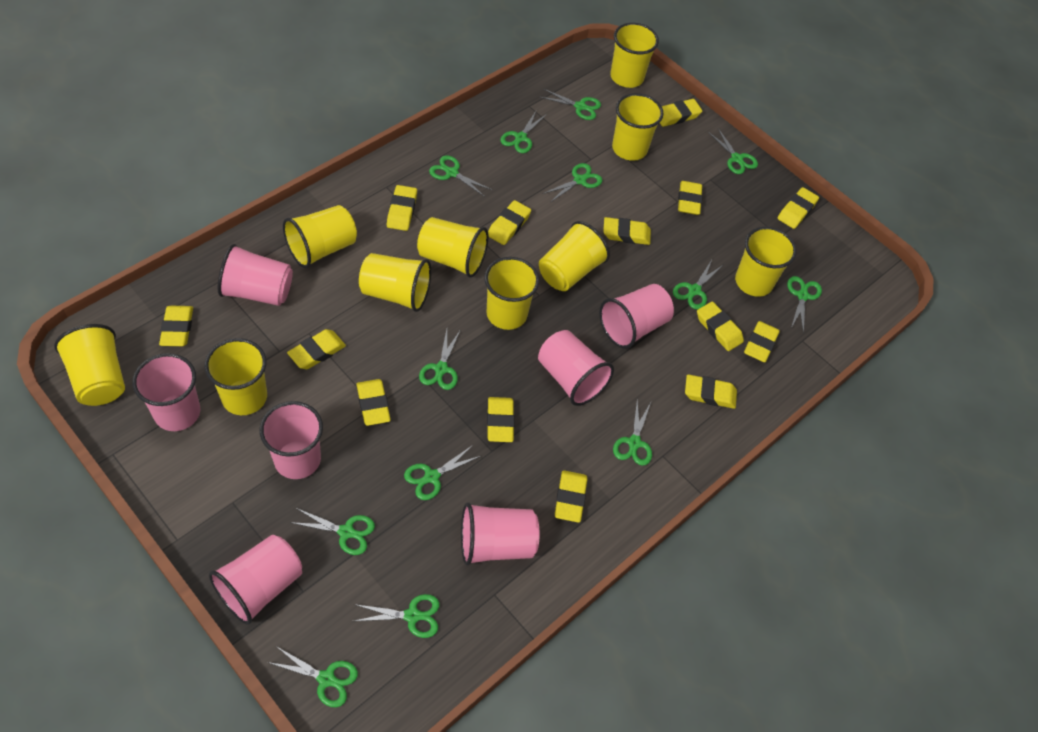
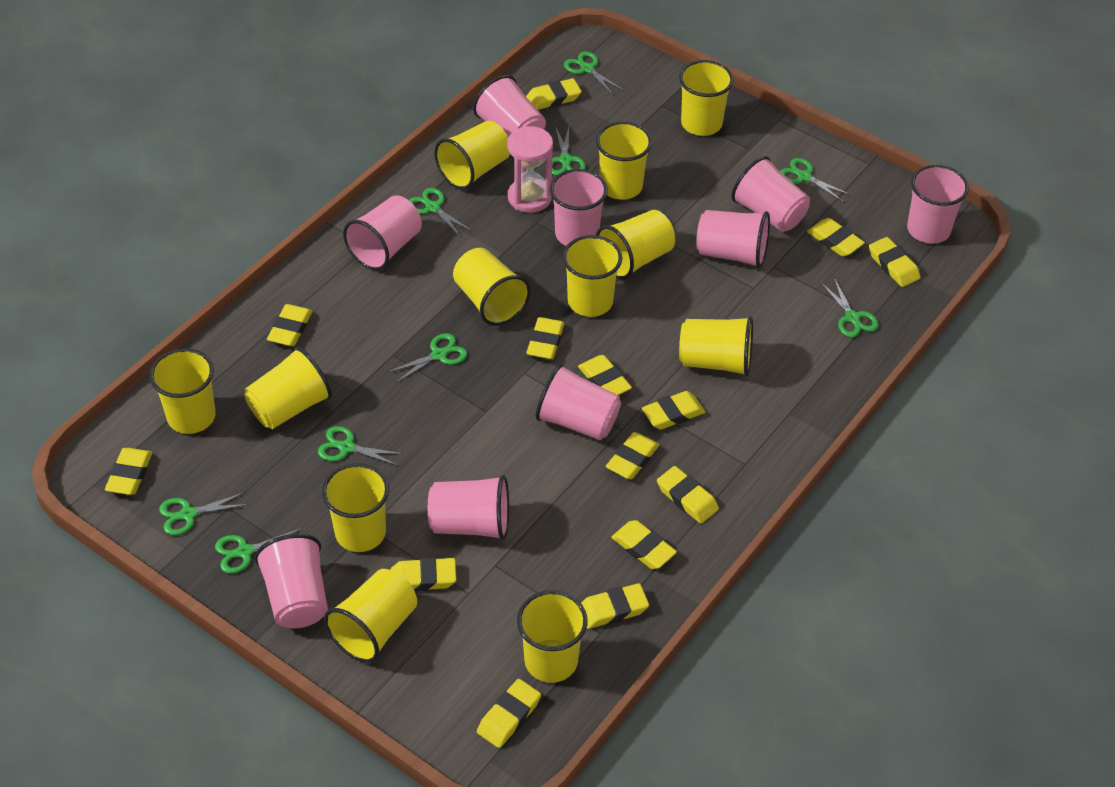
green scissors: [267,646,358,707] [290,508,375,555] [354,594,440,638] [404,445,481,500] [419,329,461,390] [429,155,492,197] [500,111,547,153] [540,89,601,120] [542,163,602,202] [613,400,652,466] [673,260,723,309] [708,129,758,174] [787,276,822,334] = 13 -> [159,492,249,535] [215,528,302,574] [318,426,403,466] [388,333,467,383] [409,188,472,237] [552,126,586,175] [564,51,624,95] [780,158,851,202] [821,278,879,337] = 9
pink cup: [132,353,200,431] [209,535,302,625] [218,244,293,306] [259,401,323,479] [461,502,540,566] [538,330,614,406] [599,284,674,349] = 7 -> [255,534,328,628] [343,195,422,271] [428,475,509,541] [473,75,546,138] [536,363,621,440] [550,169,608,246] [696,210,770,269] [731,156,810,232] [907,165,969,244] = 9
pink hourglass: none = 0 -> [507,126,553,213] = 1
yellow cup: [54,324,125,406] [205,338,267,415] [283,205,357,268] [359,253,431,312] [417,217,489,278] [484,257,540,330] [539,221,610,291] [610,23,659,88] [612,93,664,161] [735,227,797,297] = 10 -> [149,348,216,434] [244,347,332,429] [322,463,389,552] [324,569,417,663] [434,121,510,190] [453,248,531,326] [517,590,588,683] [562,235,622,317] [596,122,652,200] [596,210,675,280] [679,60,734,136] [679,316,753,377] = 12

